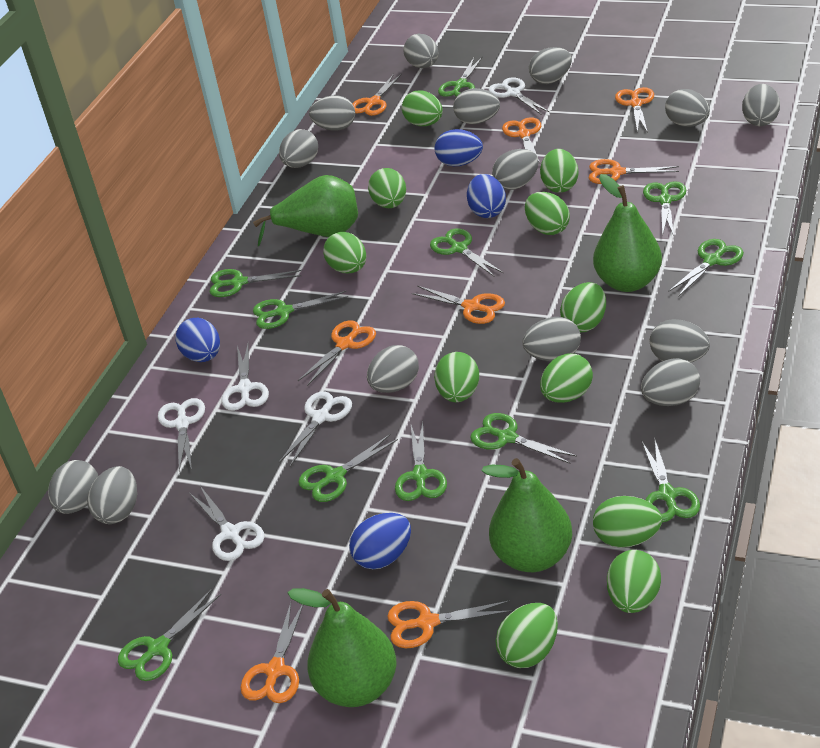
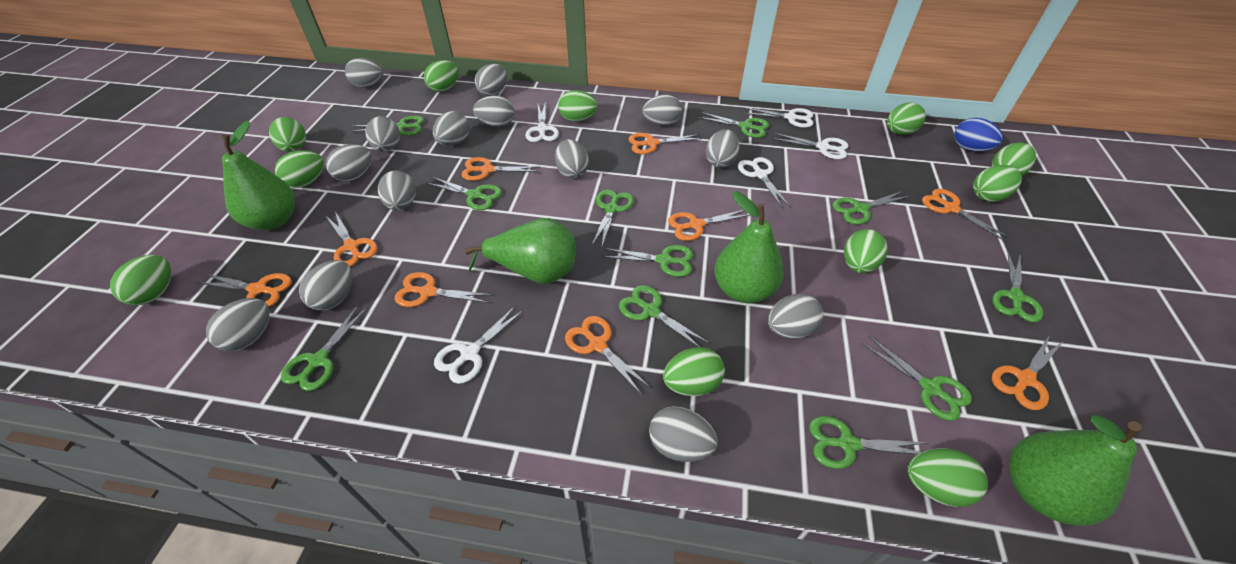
blue egg: [175,318,220,362] [349,513,411,569] [435,129,483,166] [467,174,506,218] = 4 -> [954,118,1003,152] = 1
orange scissors: [240,602,303,703] [298,320,376,386] [352,74,402,116] [387,601,512,648] [412,286,505,324] [502,117,541,163] [589,159,679,184] [615,87,654,133] = 8 -> [196,273,292,307] [326,211,377,267] [395,272,493,307] [461,157,540,181] [565,316,651,394] [628,133,702,154] [668,210,750,241] [922,189,1009,241] [992,335,1062,410] = 9

